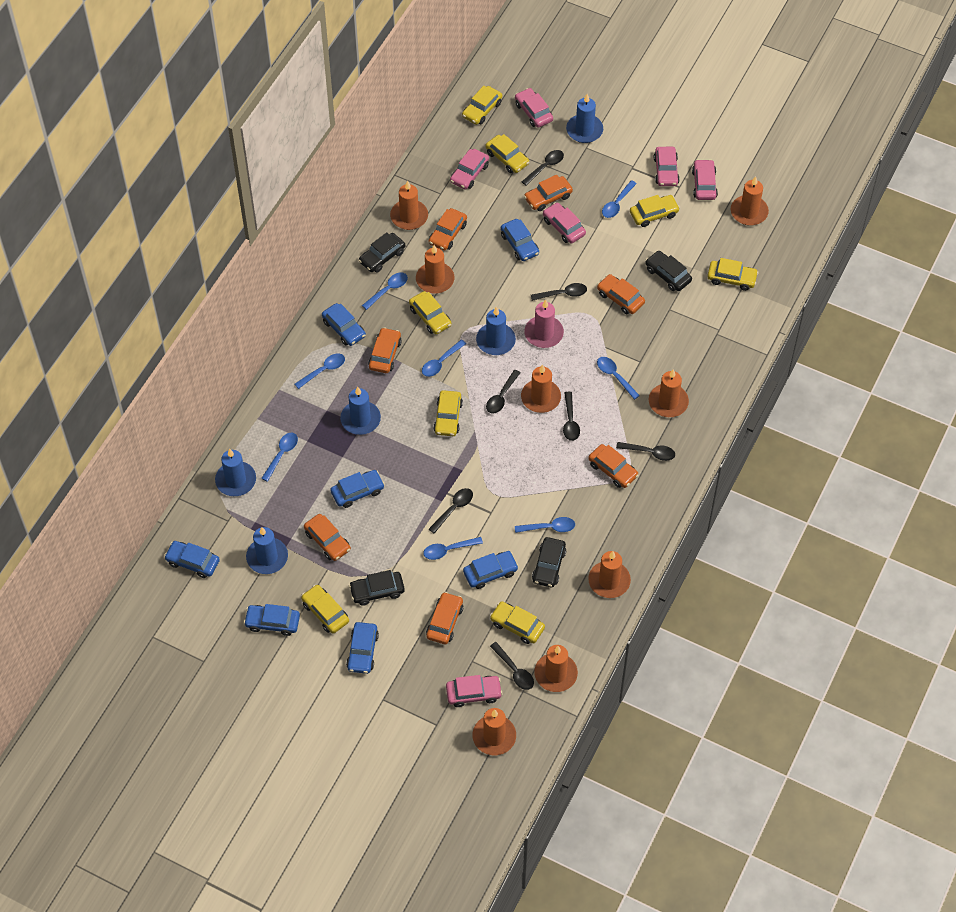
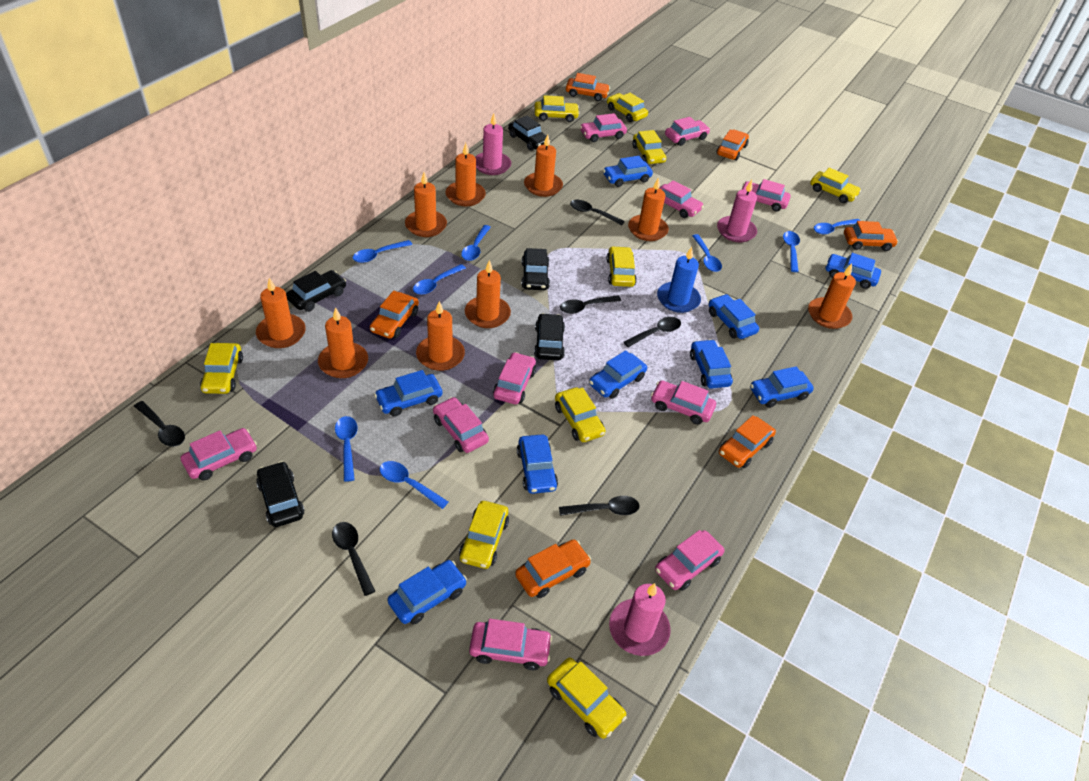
black car: [349,570,405,606] [359,232,405,272] [532,537,566,587] [645,251,692,291] = 4 -> [256,461,305,527] [286,270,346,312] [508,116,550,151] [521,248,550,290] [534,313,565,361] = 5
black spoon: [429,488,473,534] [486,370,521,414] [490,642,534,690] [522,150,564,186] [531,283,587,301] [563,392,580,441] [616,442,675,461] = 7 -> [134,401,185,447] [332,522,375,596] [559,496,639,516] [560,295,621,314] [570,200,625,225] [624,317,681,347] = 6
blue candle: [215,449,256,496] [246,527,288,574] [340,387,381,435] [476,307,516,355] [566,94,603,143] = 5 -> [657,247,701,313] = 1
blue car: [164,541,220,578] [244,604,300,636] [322,303,366,346] [330,470,384,508] [346,622,379,674] [463,551,518,589] [501,219,539,261] = 7 -> [374,370,443,417] [387,560,467,625] [517,435,558,494] [589,350,647,399] [603,156,653,187] [690,339,733,389] [708,294,759,339] [750,366,814,408] [826,253,881,289] = 9
orange candle: [390,181,428,230] [416,245,454,294] [472,708,516,755] [521,364,561,413] [534,645,578,692] [588,551,631,598] [649,369,689,417] [731,176,769,226] = 8 -> [256,278,306,348] [318,307,368,378] [405,172,447,237] [416,301,465,371] [445,143,486,206] [465,260,511,328] [524,134,563,197] [628,177,669,241] [808,264,856,329] = 9
orange car: [304,514,351,561] [368,327,402,373] [426,592,463,644] [428,208,467,251] [524,175,573,211] [588,444,639,488] [597,274,645,314] = 7 -> [370,290,419,339] [515,539,591,598] [566,73,610,101] [716,129,749,161] [719,415,776,468] [844,221,898,251] = 6
pink candle: [524,299,564,348] = 1 -> [475,113,511,175] [609,583,671,656] [717,180,757,242] = 3
pink car: [446,675,502,707] [450,149,489,189] [515,88,553,128] [543,202,586,243] [654,147,680,186] [692,159,718,200] = 6 -> [181,428,257,481] [433,397,489,453] [469,619,552,670] [493,352,536,404] [580,113,627,142] [651,380,716,425] [655,530,724,591] [659,180,704,218] [665,117,710,146] [741,179,791,212] = 10
yellow car: [301,585,349,634] [409,291,452,334] [433,390,463,436] [462,86,502,125] [485,134,529,173] [490,601,545,644] [630,195,680,227] [707,258,758,291] = 8 -> [200,343,243,394] [459,501,509,569] [534,95,580,122] [547,658,627,739] [555,387,605,442] [606,246,637,287] [607,93,648,122] [633,130,666,164] [810,168,861,203] = 9

